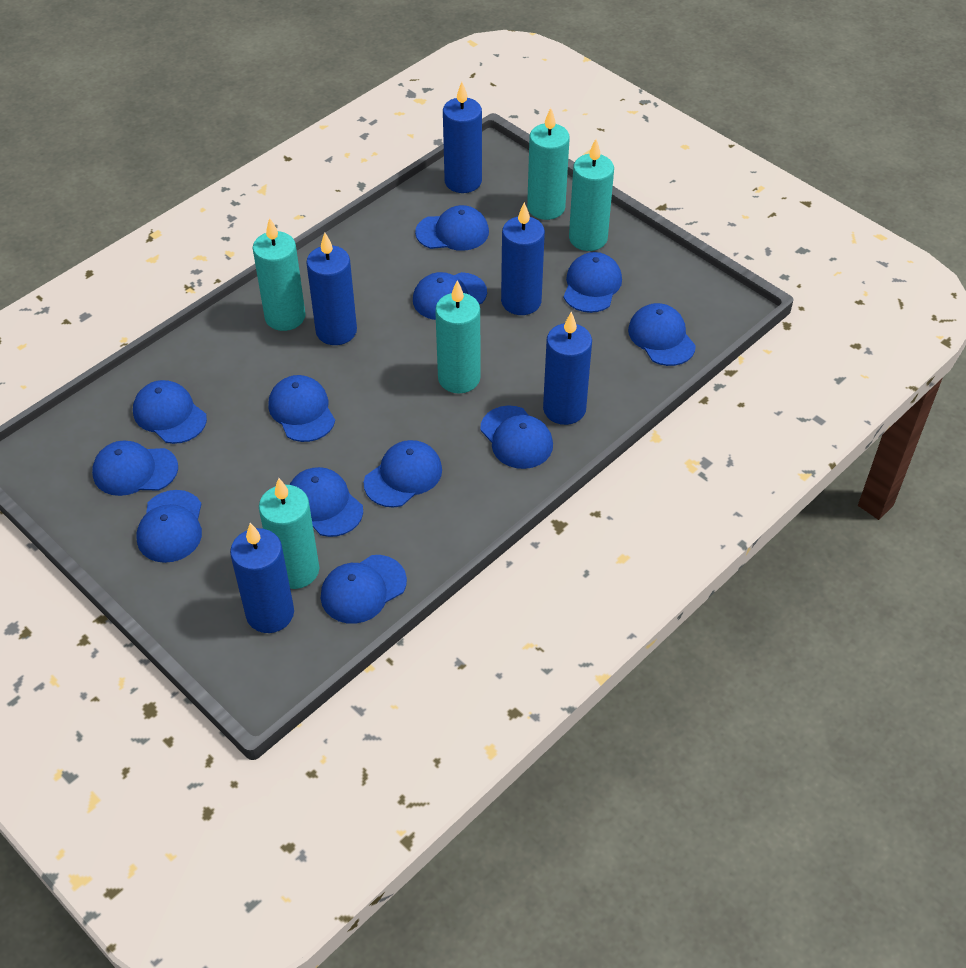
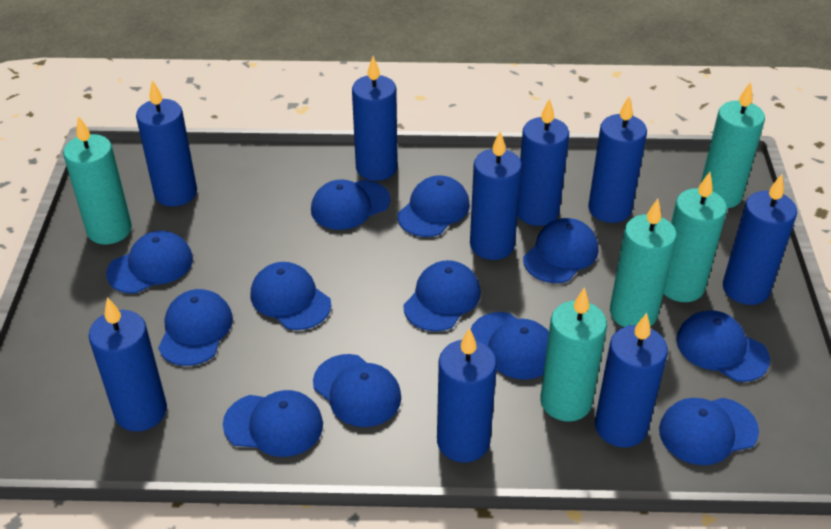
blue candle: [230,523,294,633] [306,233,357,345] [443,82,482,193] [501,202,545,315] [543,311,592,425] = 5 -> [89,297,167,431] [136,80,197,207] [352,56,398,181] [437,328,497,462] [470,131,522,260] [518,98,569,226] [588,95,647,223] [595,313,668,448] [723,174,797,305] = 9

